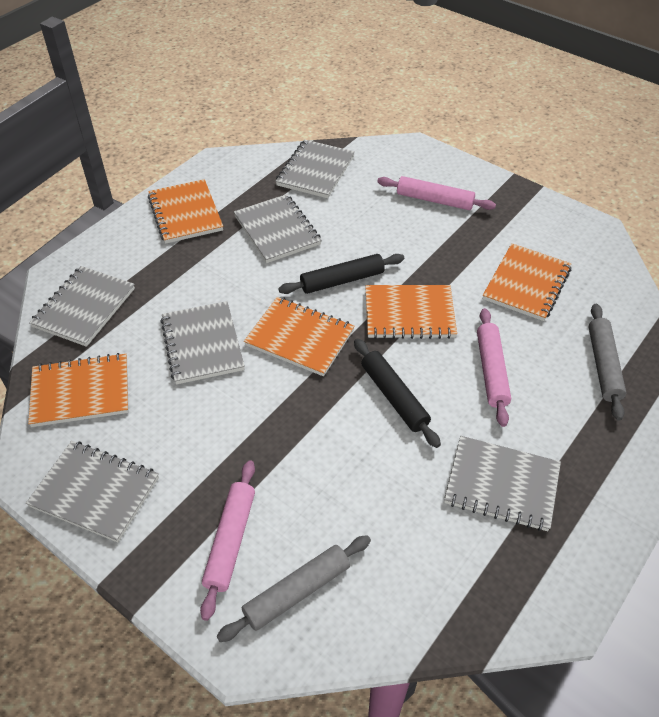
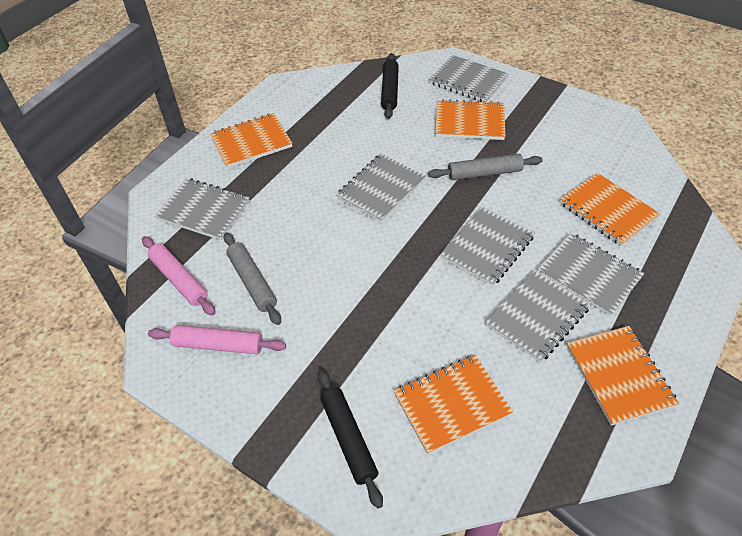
pink rolling pin: [200,460,255,621] [377,176,496,210] [477,308,511,427] = 3 -> [142,236,216,316] [148,325,286,354] = 2

